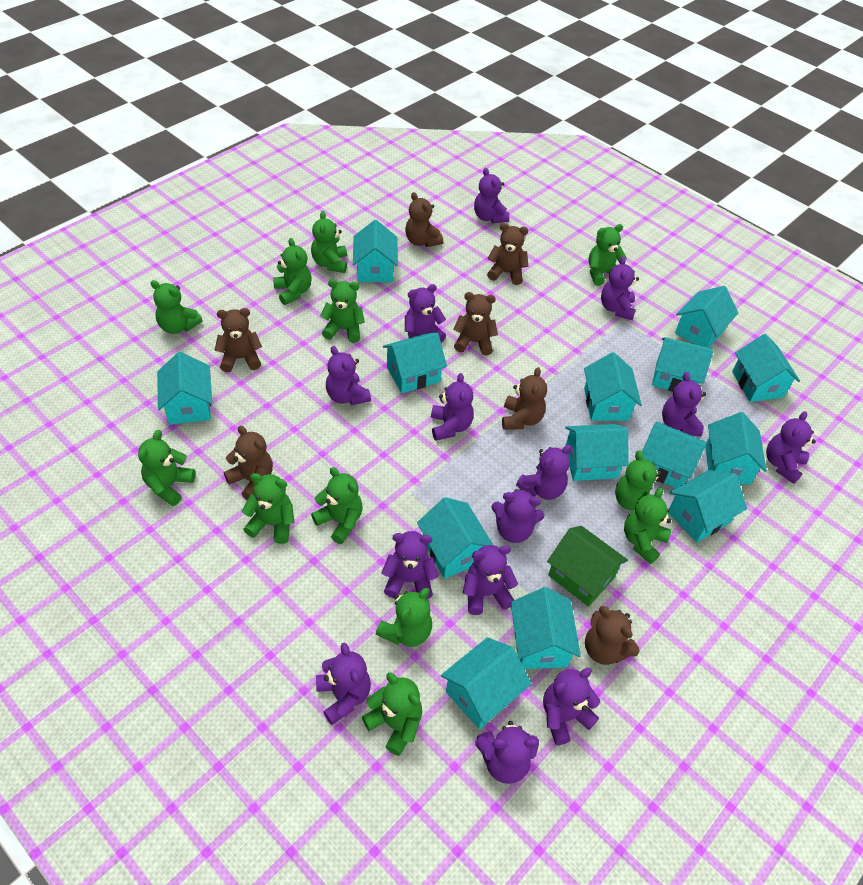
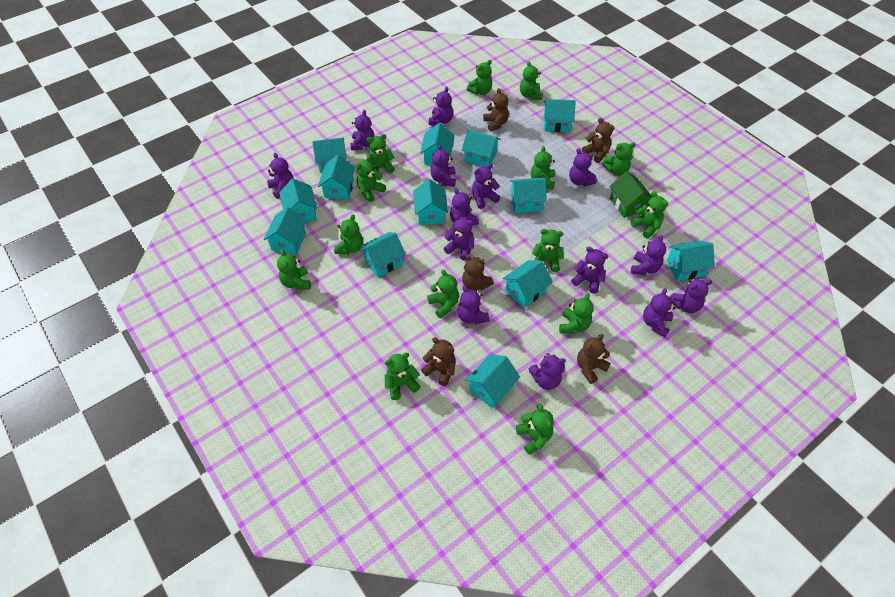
brown teddy bear: [214,308,262,372] [224,426,273,500] [405,192,443,247] [453,292,498,356] [487,223,528,285] [502,367,547,430] [585,606,640,665] = 7 -> [421,337,456,386] [462,254,494,291] [483,88,509,132] [577,334,611,384] [582,118,614,163] = 5
green teddy bear: [138,430,196,506] [150,280,202,334] [242,473,294,544] [273,238,312,305] [311,211,347,273] [311,467,362,544] [320,279,365,343] [362,672,422,756] [376,588,432,647] [589,224,627,286] [615,450,661,510] [624,488,671,564] = 12 -> [277,249,311,290] [334,214,363,255] [356,156,386,202] [366,134,395,174] [385,353,421,400] [427,269,459,318] [467,60,492,95] [516,404,554,455] [520,61,543,100] [531,146,555,190] [531,229,564,272] [559,293,594,334] [602,142,636,176] [630,191,668,238] = 14
turquoise house: [157,352,212,425] [353,220,398,282] [383,333,447,393] [417,497,493,579] [441,637,531,729] [511,587,581,669] [565,424,629,481] [584,352,642,421] [642,422,706,488] [652,337,714,392] [668,470,747,543] [675,286,738,348] [705,412,767,485] [732,334,800,402] = 14 -> [263,207,307,255] [279,178,317,222] [312,137,347,173] [318,155,355,200] [359,232,406,277] [413,179,448,225] [420,123,455,165] [462,129,500,167] [466,354,520,409] [503,260,552,308] [510,178,547,213] [543,99,576,132] [667,241,715,281] = 13

